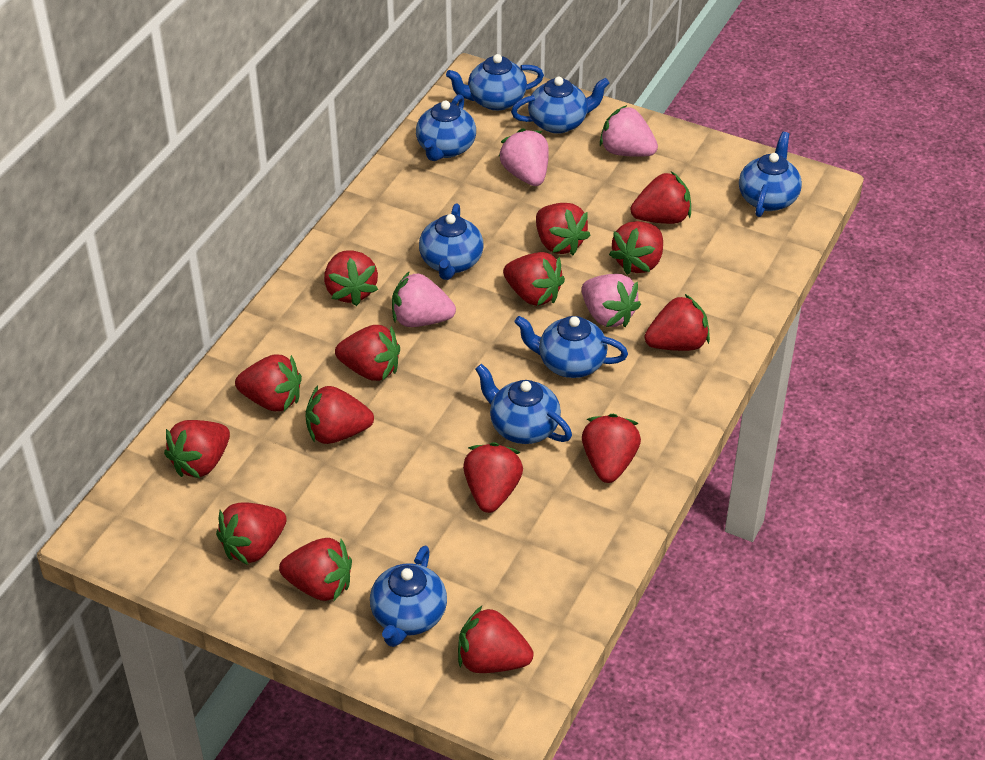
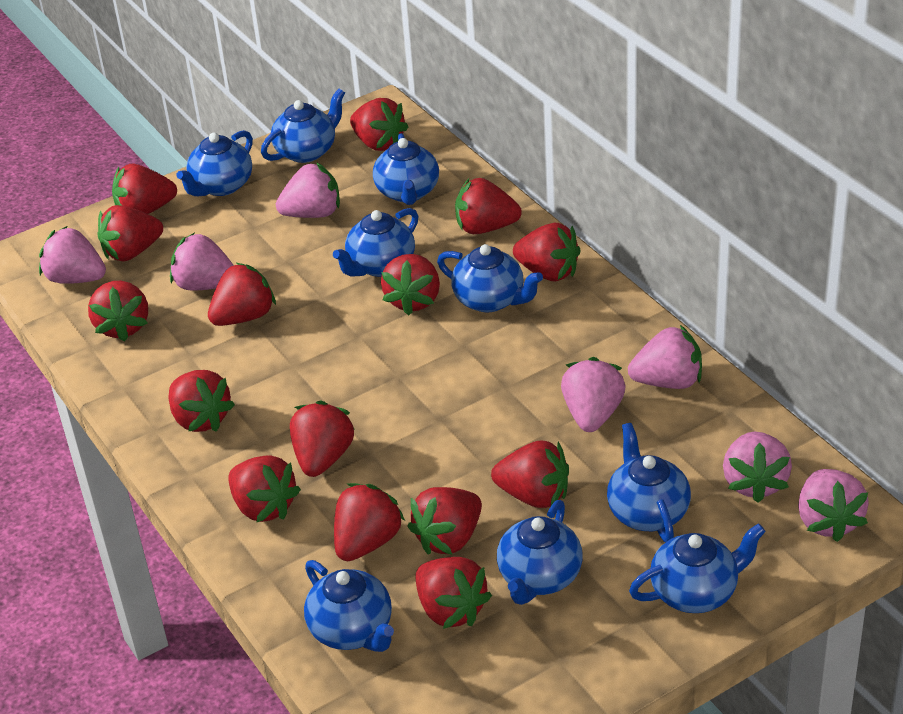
blue teapot: [370,546,447,647] [416,94,476,161] [419,203,483,280] [446,54,544,111] [475,364,572,444] [511,77,609,134] [514,316,628,378] [739,132,802,217] = 8 -> [177,130,253,196] [261,89,345,163] [304,560,394,652] [333,208,419,277] [373,133,439,205] [437,244,543,313] [497,500,583,605] [607,423,691,542] [629,523,766,613] = 9
pink strawberry: [392,271,456,327] [498,128,549,186] [581,274,641,327] [600,105,658,157] = 4 -> [39,226,106,284] [170,233,234,291] [276,162,340,218] [561,357,626,432] [628,325,702,389] [723,432,792,503] [798,469,869,542] = 7

